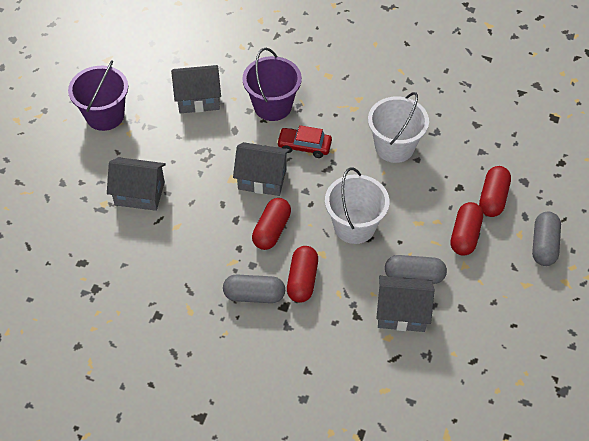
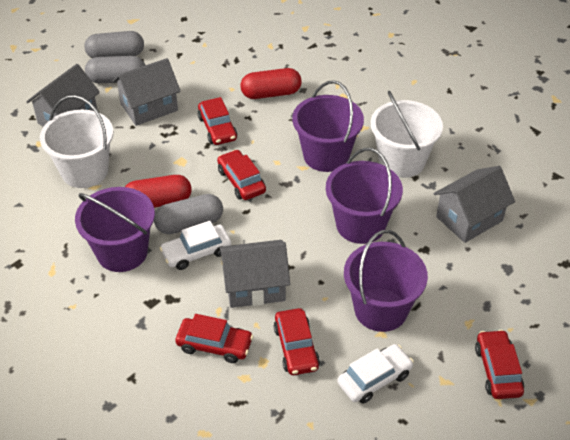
purple bucket: [68,60,128,131] [242,48,302,121] = 2 -> [75,187,155,272] [292,80,364,172] [326,148,403,244] [344,230,428,332] = 4
red capsule: [252,198,291,250] [287,246,318,303] [451,202,483,256] [479,166,511,217] = 4 -> [125,175,192,208] [241,68,302,99] = 2
red car: [277,125,332,158] = 1 -> [175,314,253,363] [198,97,237,145] [217,150,266,200] [274,308,320,375] [475,330,524,399] = 5
white car: none = 0 -> [160,221,231,270] [337,344,414,404] = 2

